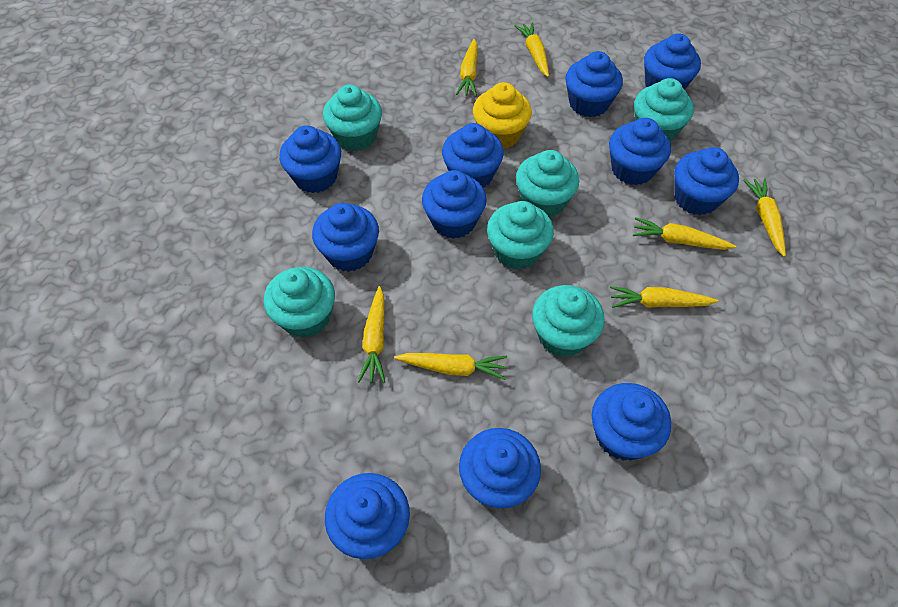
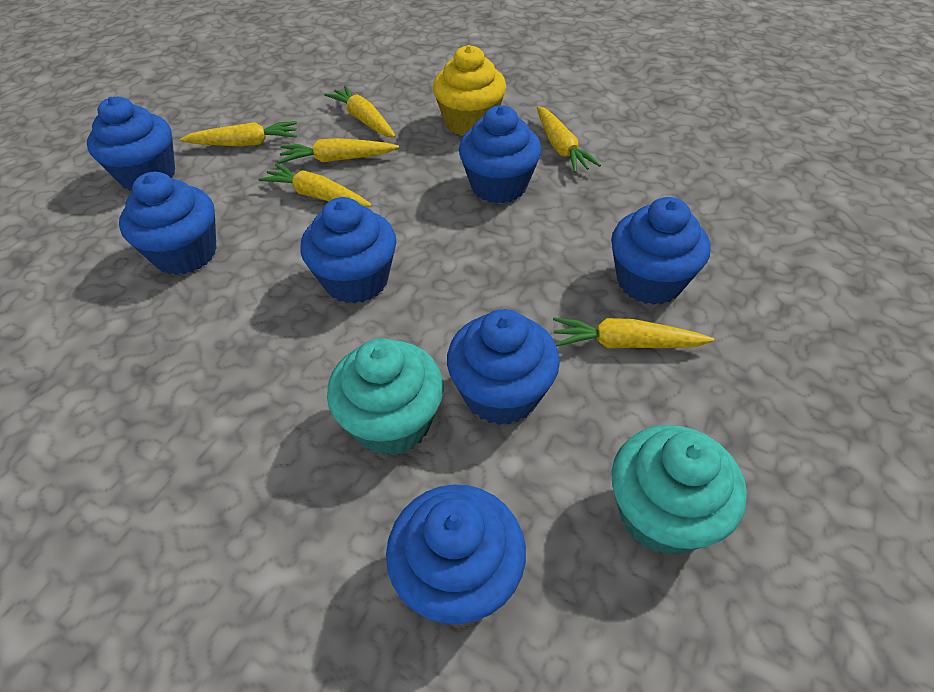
blue cupcake: [279,125,341,193] [312,203,379,272] [325,473,410,559] [422,170,487,239] [442,123,504,188] [459,428,541,508] [565,51,623,117] [592,383,671,461] [609,118,671,185] [644,33,701,90] [674,147,739,215] = 11 -> [87,97,175,191] [119,172,217,275] [301,197,397,304] [386,484,526,624] [447,309,560,425] [459,105,542,203] [611,197,710,305] = 7
turquoise cupcake: [264,267,335,338] [323,84,382,151] [487,201,554,270] [516,150,579,217] [532,285,605,357] [634,78,694,141] = 6 -> [327,338,444,455] [611,425,747,555] = 2
yellow carrot: [358,286,385,383] [394,353,507,380] [456,39,478,96] [515,22,549,77] [610,286,719,308] [633,218,736,250] [743,178,786,257] = 7 -> [180,121,297,147] [258,164,372,207] [279,138,399,163] [324,86,396,138] [537,106,601,173] [553,317,714,349] = 6

